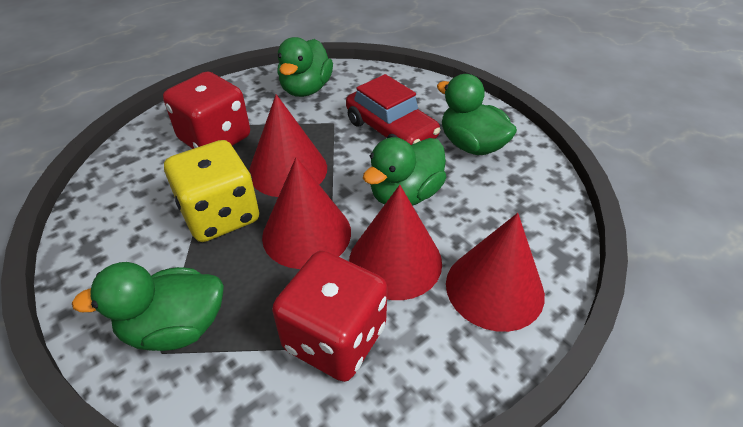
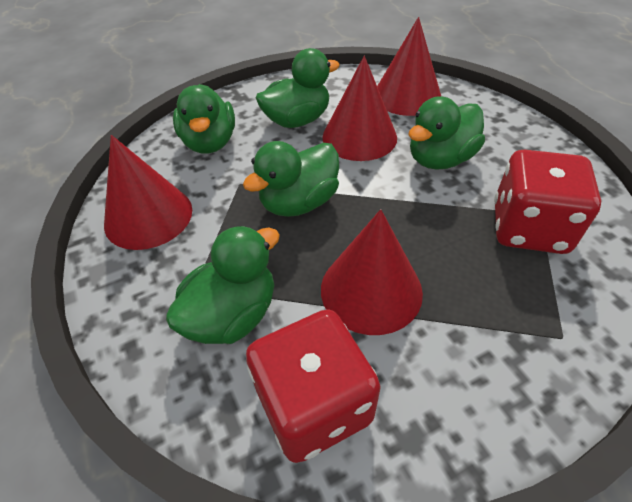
green duck: [72,262,224,351] [277,37,333,97] [363,137,447,206] [437,74,517,155] = 4 -> [166,225,280,344] [173,84,235,154] [243,141,339,217] [256,48,340,128] [409,96,485,170] = 5
red car: [346,74,441,145] = 1 -> none = 0
yellow dice: [164,140,259,242] = 1 -> none = 0

